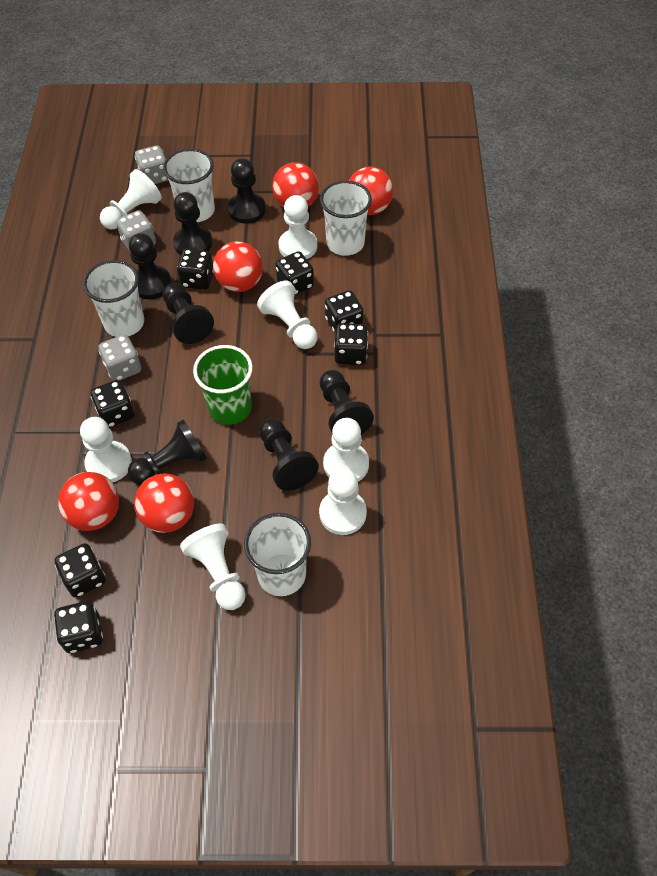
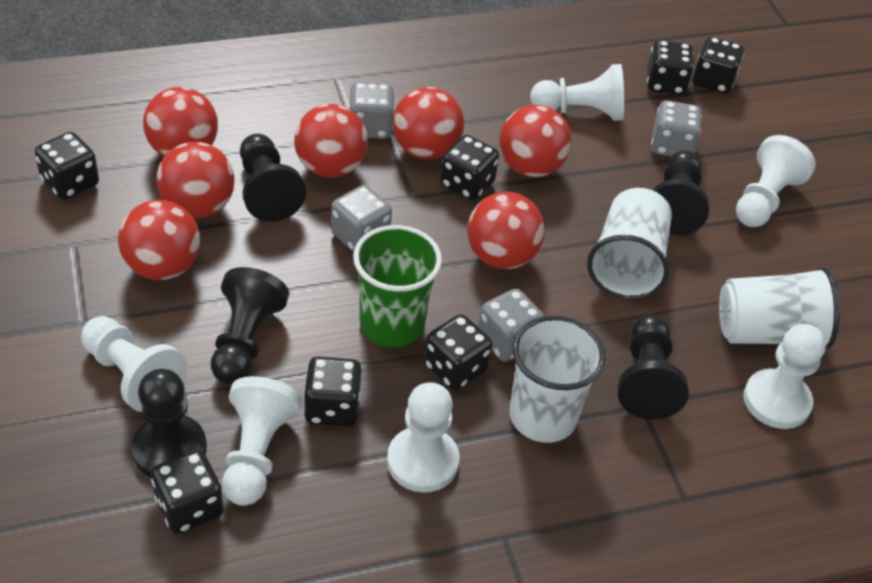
black pawn: [128,419,208,485] [129,233,171,299] [163,283,214,344] [173,192,213,255] [228,158,266,223] [259,418,319,491] [320,370,374,435] = 7 -> [131,369,207,478] [211,267,289,384] [240,134,306,222] [618,314,689,419] [653,150,709,235] = 5
grey dice: [98,334,141,381] [116,210,156,253] [135,145,168,184] = 3 -> [331,185,392,252] [349,82,395,139] [478,289,544,362] [651,100,702,157] = 4
red ball: [58,472,119,531] [134,473,194,533] [213,241,263,292] [272,162,319,207] [349,167,393,215] = 5 -> [118,200,200,280] [143,87,218,156] [157,142,235,219] [294,104,368,178] [393,87,464,159] [467,192,545,269] [499,105,571,177] = 7
white cup: [83,260,144,337] [163,149,215,222] [244,513,311,596] [320,181,372,256] = 4 -> [510,316,606,443] [587,188,672,300] [719,267,840,350] = 3
white pawn: [80,417,132,483] [100,169,162,229] [180,523,246,610] [257,281,318,349] [279,195,317,259] [319,468,367,535] [323,418,369,482] = 7 -> [81,316,187,412] [222,376,302,506] [387,382,460,493] [530,64,624,121] [736,135,816,227] [743,324,826,429] = 6

